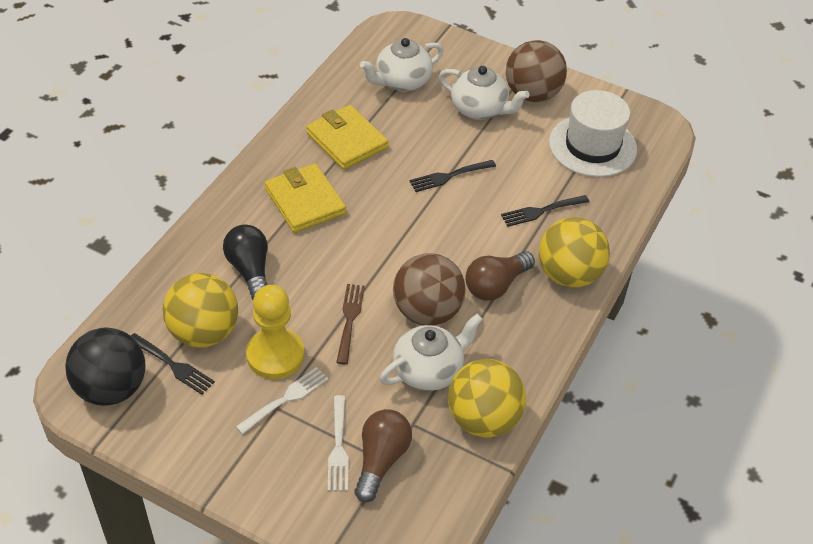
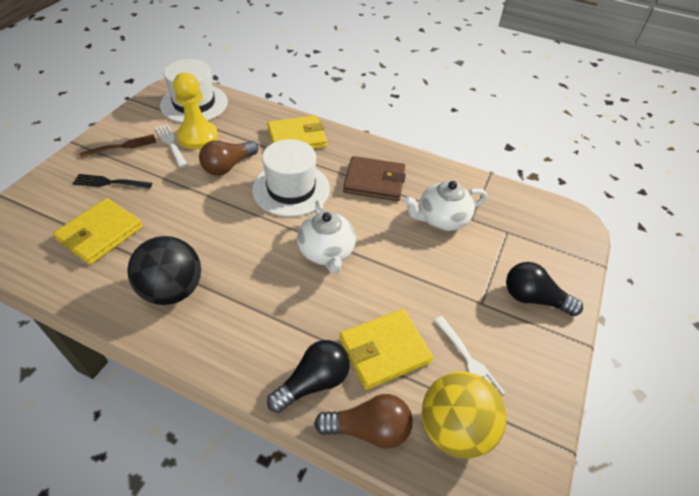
black fork: [131,333,215,395] [410,160,496,192] [501,195,589,227] = 3 -> [73,174,152,189] = 1
black light bulb: [223,224,268,300] = 1 -> [267,340,350,413] [506,262,583,316] = 2
brown ball: [393,253,466,326] [506,40,567,102] = 2 -> none = 0
brown wallet: none = 0 -> [343,156,406,201] = 1
white hat: [549,90,637,177] = 1 -> [160,59,228,123] [252,139,330,217] = 2
white teapot: [360,38,444,91] [380,314,483,391] [439,66,529,120] = 3 -> [297,200,356,274] [404,181,487,231] = 2
yellow ball: [163,273,238,348] [448,359,526,438] [539,217,610,287] = 3 -> [422,371,507,459] = 1
yellow wallet: [265,163,346,233] [306,105,388,170] = 2 -> [53,198,143,265] [267,115,327,149] [340,309,433,390] = 3

